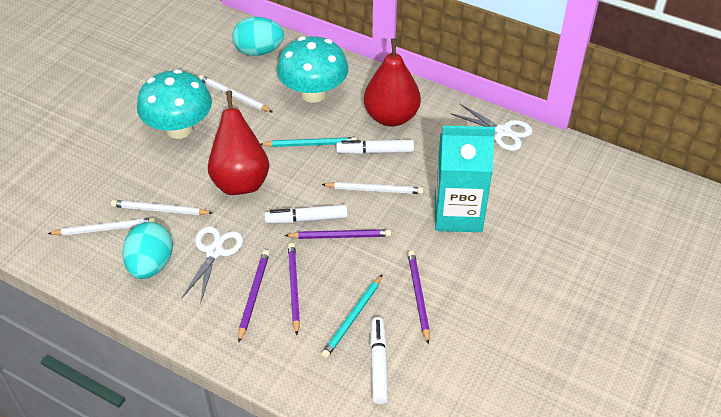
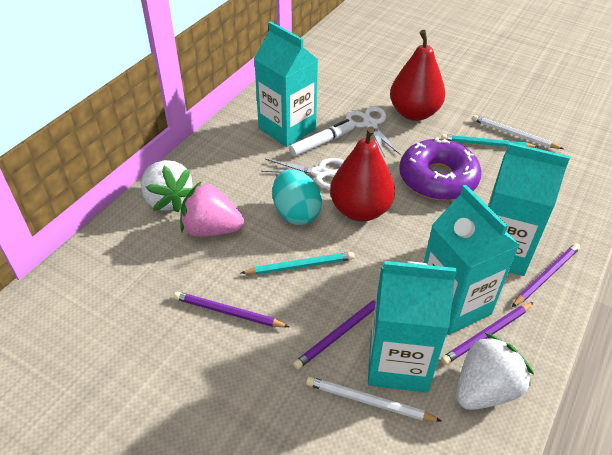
pink strawberry: none = 0 -> [180,181,244,237] = 1
purple donut: none = 0 -> [399,137,482,201] = 1
turquoise carton: [435,126,495,232] = 1 -> [254,22,318,147] [368,261,457,393] [424,185,519,335] [488,142,570,276] = 4
turquoise egg: [122,222,173,279] [232,17,284,56] = 2 -> [273,169,322,225] = 1
turquoise mushroom: [137,69,212,139] [277,36,348,103] = 2 -> none = 0
white marker: [264,205,348,223] [336,140,414,154] [370,317,388,404] = 3 -> [289,119,355,156] = 1
white pencil: [47,218,156,236] [111,200,213,215] [199,75,272,112] [321,182,423,194] = 4 -> [306,377,441,422] [472,115,563,149] = 2
white strawberry: none = 0 -> [141,160,193,212] [456,332,534,410] = 2

